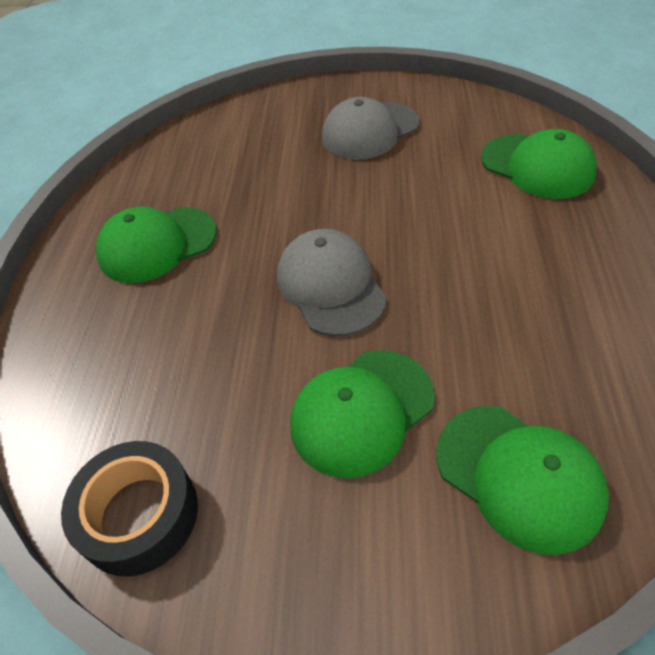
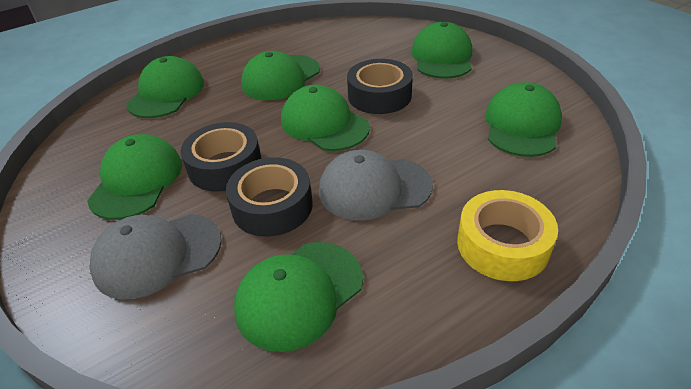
black tape: [61,441,198,577] = 1 -> [181,122,262,192] [226,157,313,237] [347,59,413,114] = 3
green cap: [96,207,217,283] [290,350,435,478] [436,406,609,555] [481,129,597,199] = 4 -> [87,134,182,220] [126,56,204,118] [234,242,363,352] [241,51,320,100] [281,85,370,151] [411,22,472,79] [485,82,562,157] = 7
yellow tape: none = 0 -> [457,190,558,281] = 1

